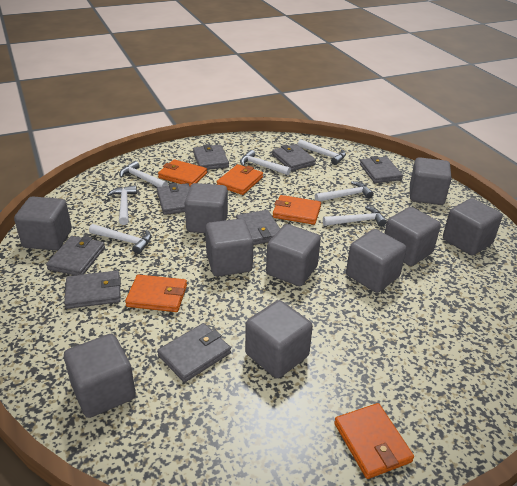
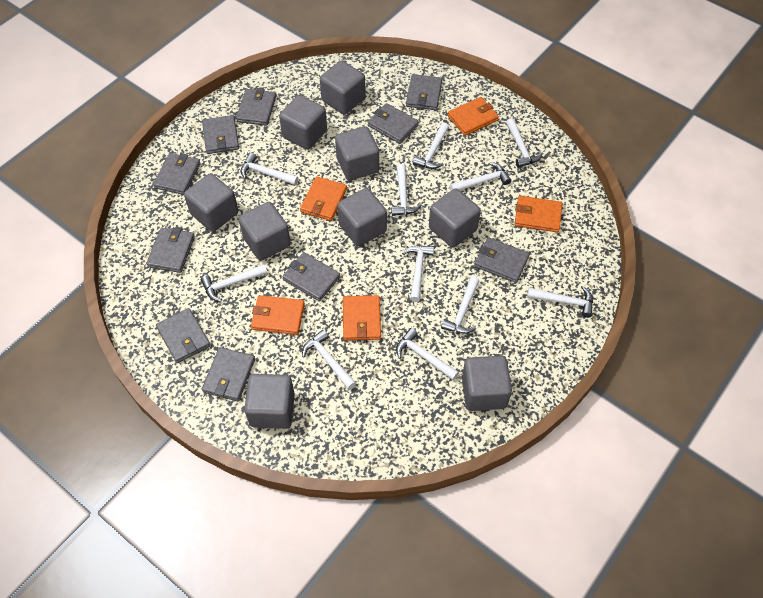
grey cube: [14,196,72,250] [64,334,136,418] [184,183,228,233] [205,219,253,276] [245,300,313,378] [266,224,321,286] [346,229,407,293] [385,207,441,266] [410,157,452,205] [443,198,503,256] = 10 -> [184,173,238,232] [238,202,291,261] [244,374,295,429] [279,95,327,150] [320,60,366,115] [335,127,379,181] [337,188,387,246] [429,188,481,248] [462,356,512,411] = 9
grey wallet: [46,236,105,275] [64,271,121,309] [157,183,190,215] [157,323,231,382] [193,144,229,170] [236,210,280,245] [272,144,316,171] [360,156,403,183] = 8 -> [146,227,195,273] [153,153,201,195] [156,308,211,363] [202,115,239,154] [202,347,255,401] [236,88,276,126] [282,252,340,302] [368,103,419,144] [406,74,442,110] [474,237,530,283] = 10
white hammer: [89,224,151,254] [107,185,137,225] [119,161,168,187] [240,150,291,175] [298,139,346,165] [315,181,374,201] [323,206,387,227] = 7 -> [201,264,268,302] [241,153,298,185] [302,330,356,389] [391,164,422,216] [396,328,459,380] [402,246,434,302] [413,123,449,169] [441,276,479,334] [450,162,511,191] [506,118,543,168] [527,286,593,318] = 11

